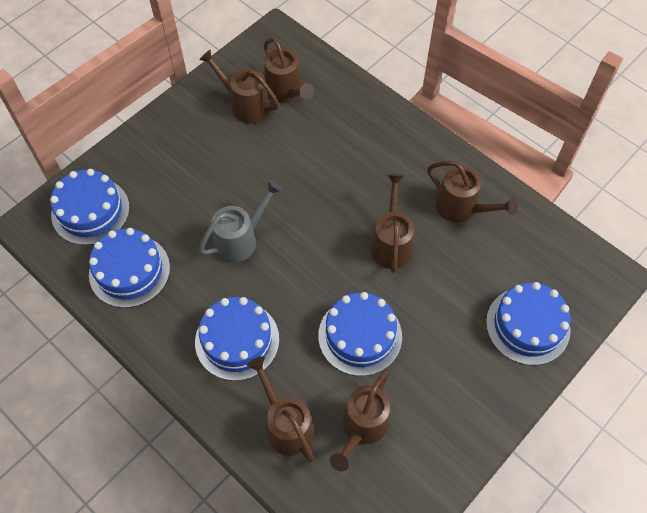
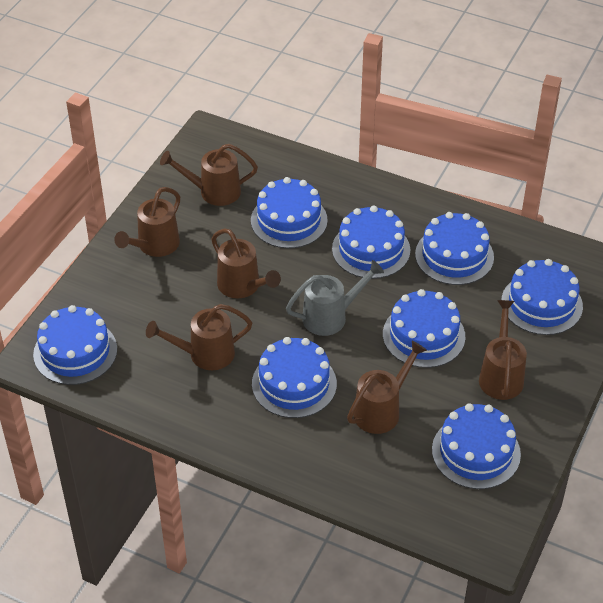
blue cake: [50,169,130,245] [89,228,170,308] [195,297,279,381] [318,292,402,376] [486,282,571,365] = 5 -> [33,305,117,385] [251,177,328,248] [252,337,337,418] [332,205,410,279] [383,289,465,368] [415,212,494,285] [432,403,521,489] [501,259,583,335] = 8

